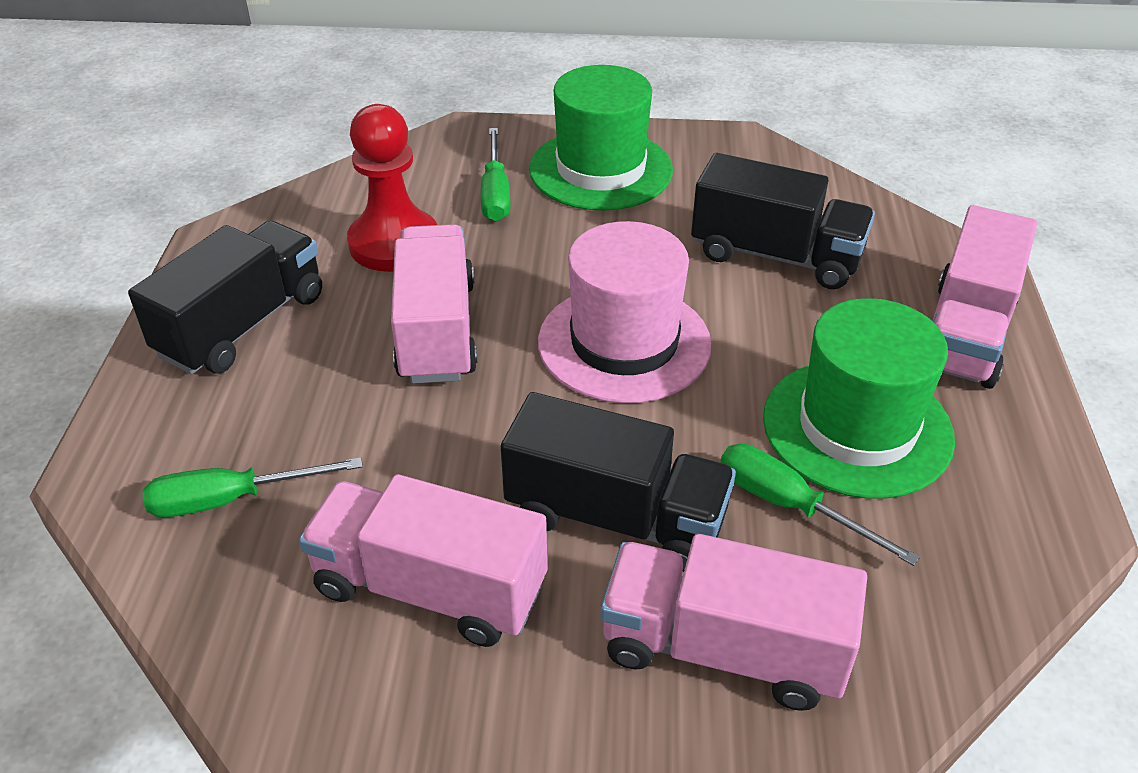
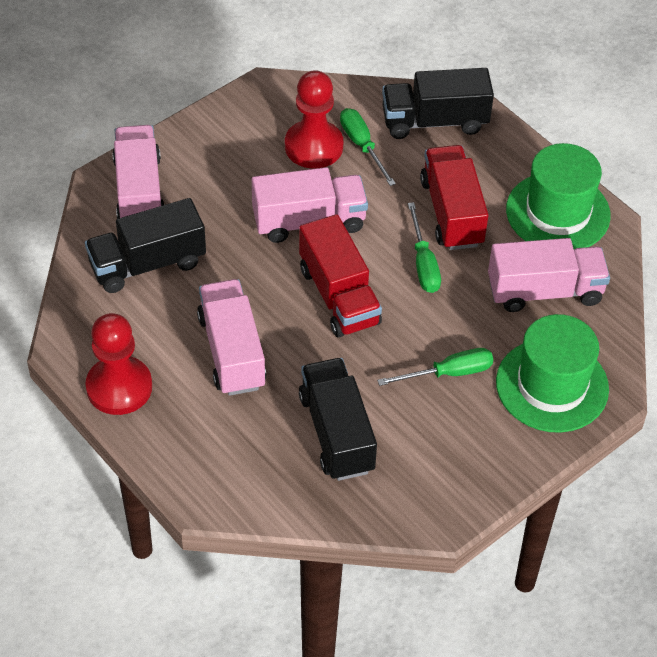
pink hat: [538,221,712,403] = 1 -> none = 0
red pawn: [347,104,437,272] = 1 -> [85,313,152,415] [285,70,343,169] = 2
red truck: none = 0 -> [299,214,382,338] [420,145,488,250] = 2

